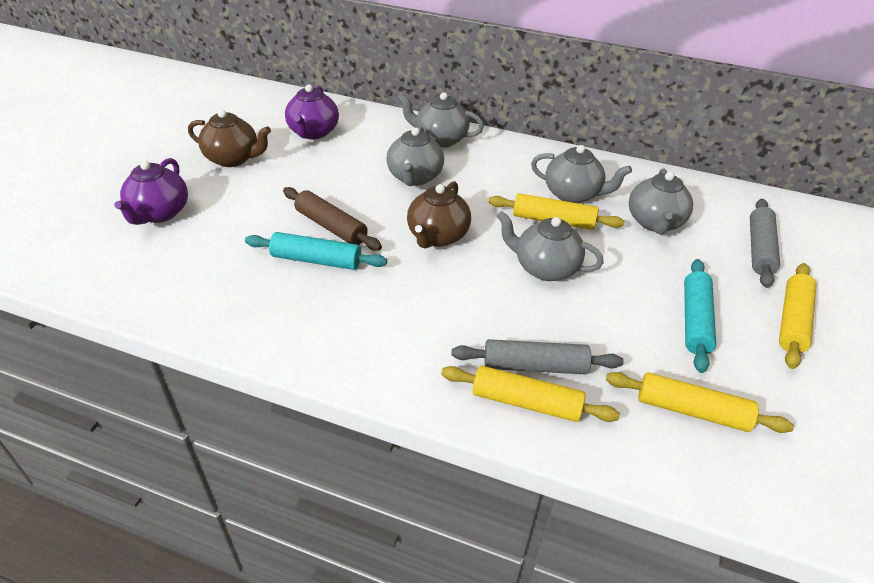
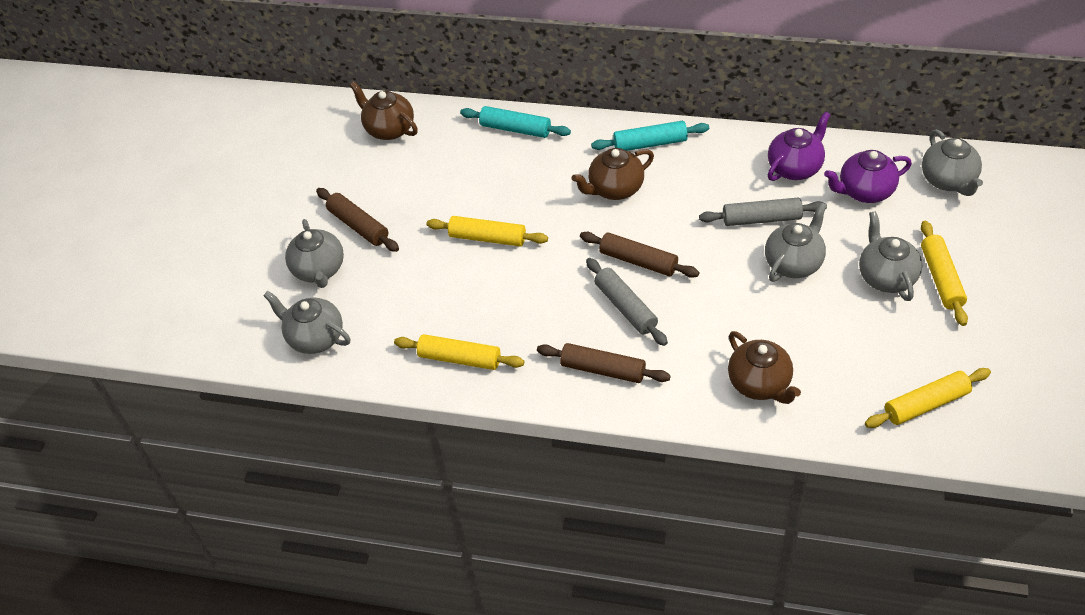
brown rolling pin: [283,187,382,251] = 1 -> [316,188,399,252] [537,343,671,383] [580,232,699,278] = 3
brown teapot: [188,110,271,167] [407,181,471,248] = 2 -> [350,81,418,140] [571,148,654,200] [728,331,801,404] = 3

